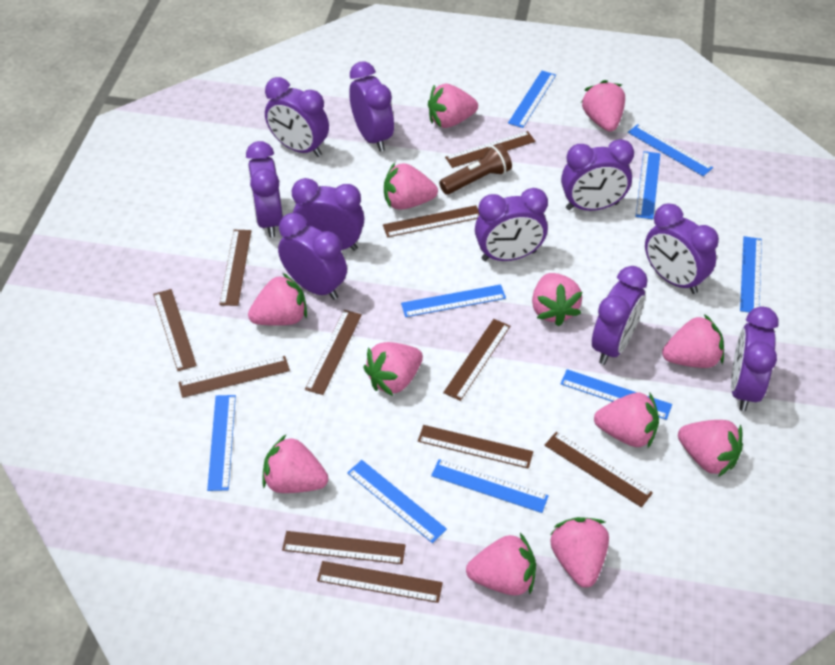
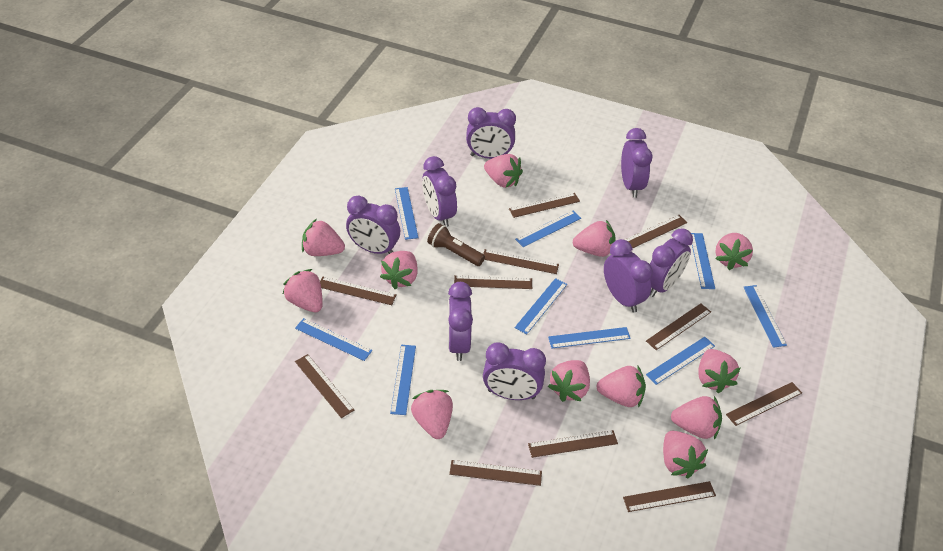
purple clock: [246,141,283,237] [265,77,329,157] [278,213,347,300] [292,178,364,251] [349,61,394,152] [475,188,548,261] [561,139,634,211] [592,266,648,365] [645,203,719,294] [731,306,779,411] = 10 -> [346,196,400,254] [422,156,457,227] [448,282,473,361] [466,107,516,159] [483,343,546,400] [604,239,653,313] [621,128,652,198] [650,228,693,297] = 8

